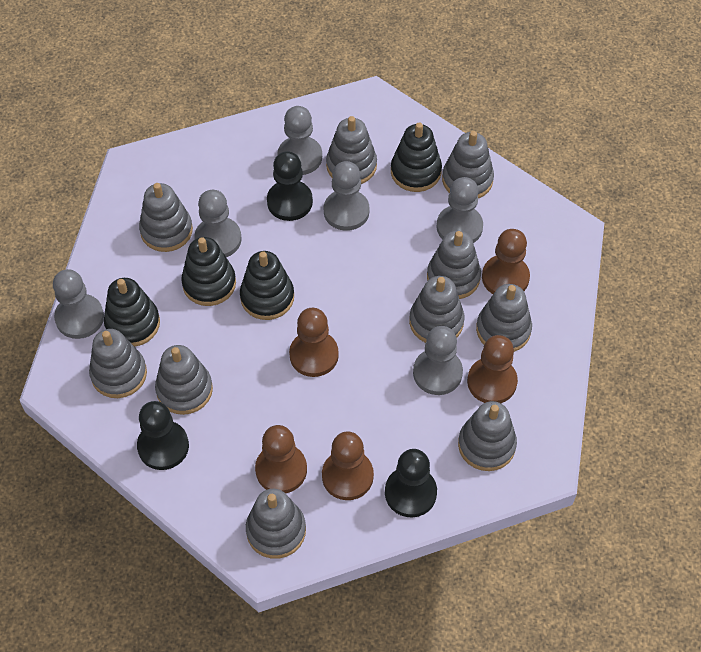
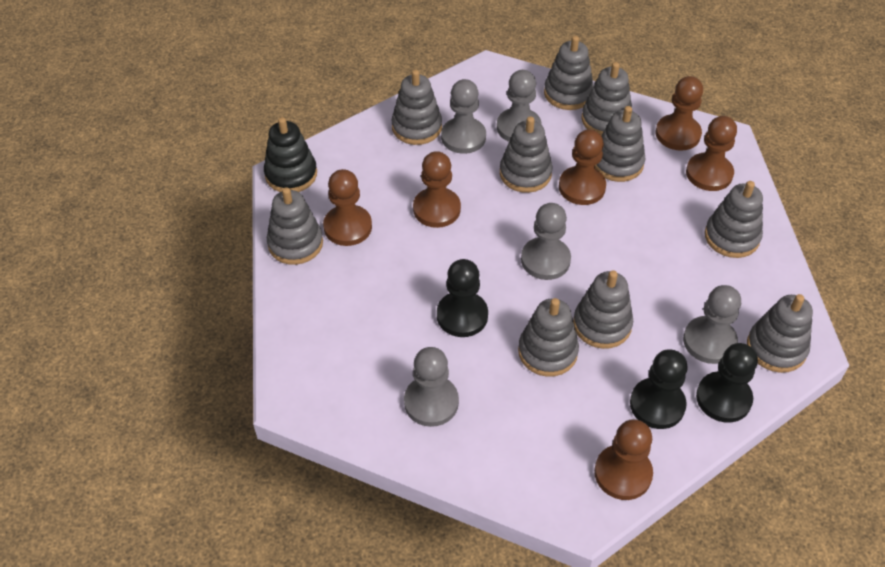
black stacking toy: [104,278,160,347] [181,237,236,306] [240,251,294,320] [391,123,442,192] = 4 -> [264,117,317,192] = 1
brown pawn: [255,425,307,493] [289,308,339,377] [322,431,374,500] [467,335,518,403] [482,229,530,294] = 5 -> [323,169,372,246] [413,151,461,228] [559,129,606,205] [594,419,653,500] [656,76,703,151] [686,116,737,191] = 6
grey pawn: [53,269,104,339] [194,190,241,257] [277,106,322,175] [324,161,370,231] [413,326,463,395] [436,177,483,243] = 6 -> [404,347,459,427] [441,79,486,154] [497,70,542,142] [521,203,571,280] [683,285,741,364] = 5

